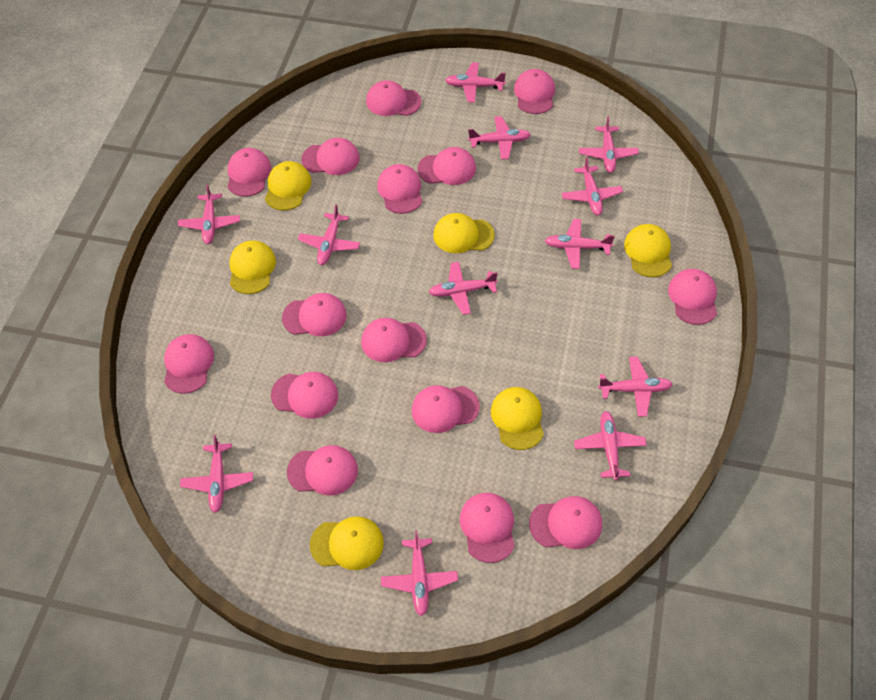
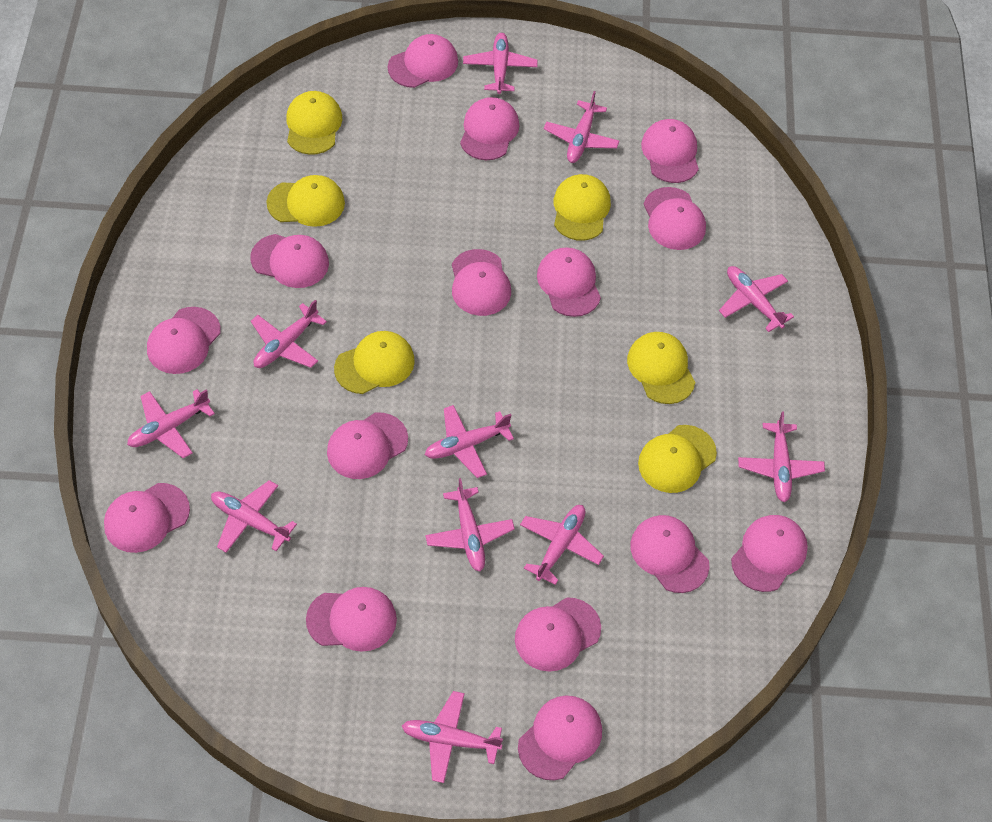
pink plane: [178,184,240,244] [180,435,253,513] [298,204,360,265] [381,530,458,616] [429,262,498,315] [445,62,506,103] [468,116,531,160] [545,219,615,269] [562,157,623,215] [574,411,647,481] [579,116,639,173] [598,357,673,417] = 12 -> [127,389,215,458] [211,480,297,553] [251,300,327,368] [402,691,503,783] [425,405,514,478] [425,478,515,572] [463,33,538,94] [520,505,604,585] [544,91,619,163] [719,266,794,332] [738,411,825,502] = 11

